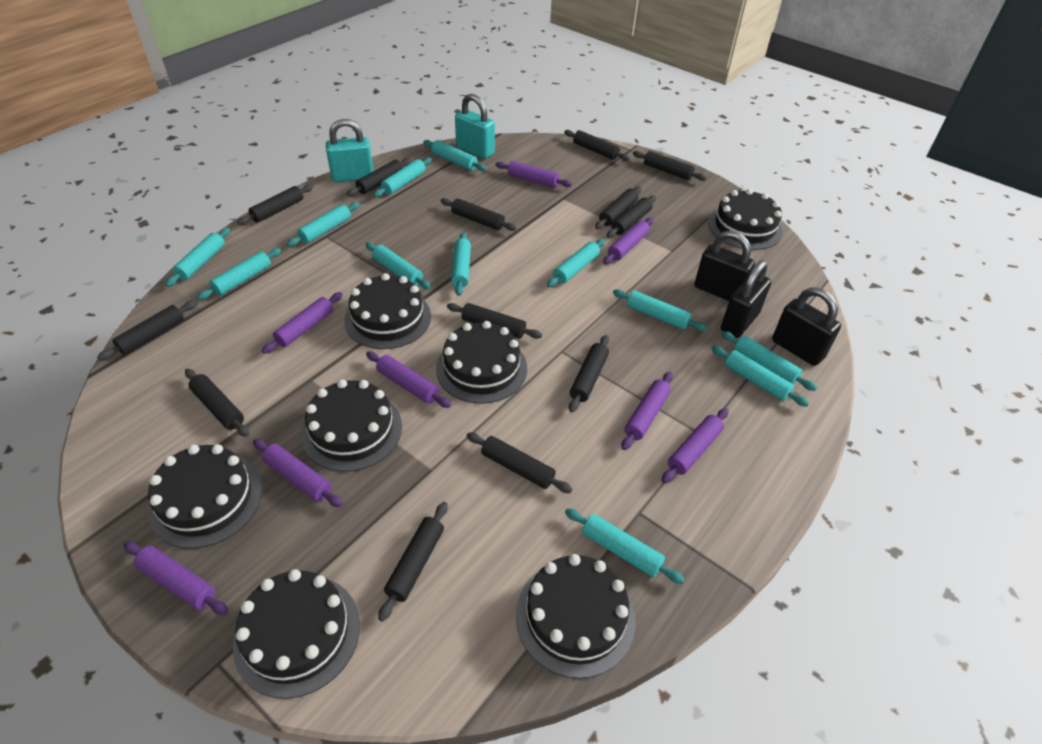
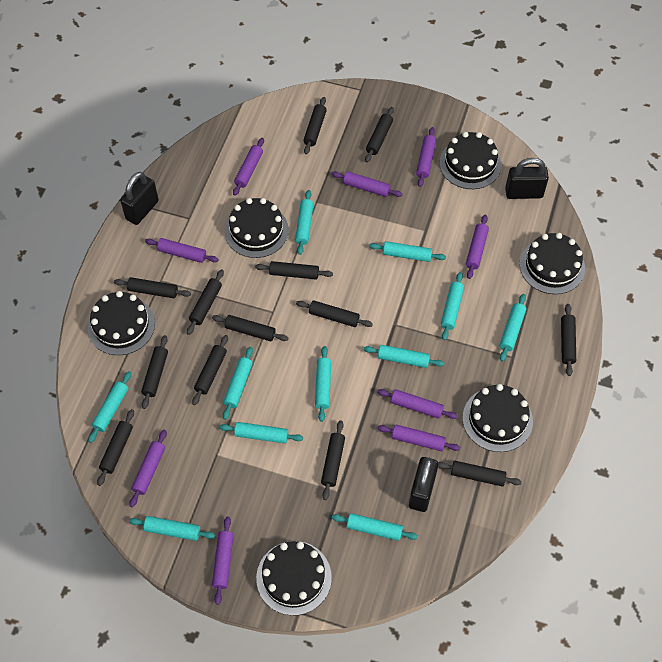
black cake: [148,444,262,549] [233,569,360,699] [301,379,402,472] [344,273,431,349] [436,321,527,404] [516,554,636,679] [708,189,783,250] = 7 -> [88,291,155,355] [225,198,289,258] [256,541,332,616] [440,132,501,189] [463,384,533,452] [520,233,585,294] = 6
purple rolling pin: [124,542,228,615] [253,439,343,507] [262,292,343,354] [366,351,451,408] [496,161,572,188] [603,218,653,264] [621,372,673,450] [662,408,729,483] = 8 -> [130,430,167,507] [145,238,218,263] [212,516,234,605] [233,138,264,196] [331,171,402,197] [377,389,458,419] [377,424,460,451] [416,127,436,187] [466,215,489,279] = 9
turquoise padlock: [326,119,374,182] [455,94,495,159] = 2 -> none = 0
turquoise rolling pin: [166,228,230,287] [197,248,281,300] [287,202,360,246] [365,242,431,289] [374,157,432,197] [423,140,486,171] [451,232,471,296] [547,239,605,287] [565,508,685,584] [613,289,707,331] [711,345,809,407] [721,331,817,391] = 12 -> [88,371,131,443] [129,516,215,541] [220,422,303,444] [223,347,253,420] [295,190,314,255] [315,346,331,422] [332,513,418,541] [364,345,444,368] [369,241,446,262] [441,272,464,340] [500,294,526,361] = 11

